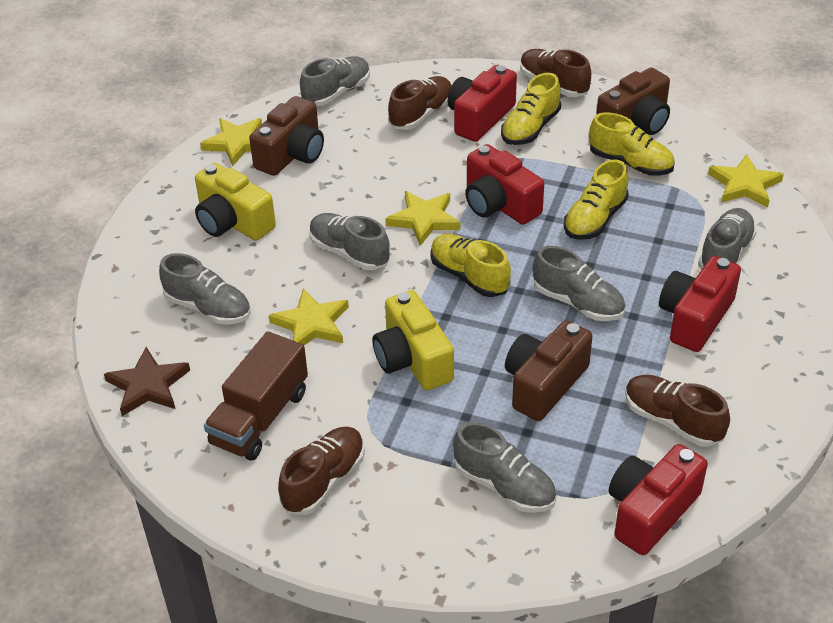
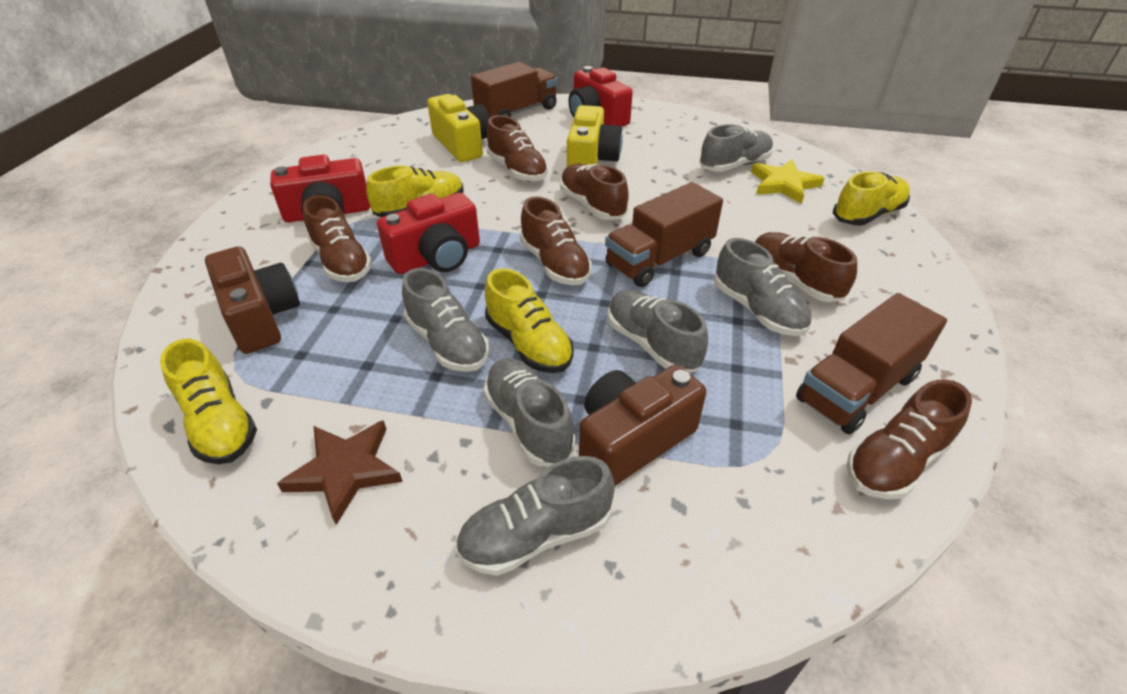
brown camera: [249,96,324,176] [505,320,593,421] [596,68,670,135] = 3 -> [205,246,300,354] [579,365,706,486] = 2
brown shoe: [278,427,365,515] [388,76,451,130] [520,49,591,97] [625,375,730,447] = 4 -> [303,195,372,282] [487,115,548,182] [520,196,592,285] [560,164,629,220] [755,232,857,302] [847,379,972,500] = 6
brown truck: [204,331,308,461] = 1 -> [471,62,558,117] [605,182,723,287] [796,293,947,434] = 3
red camera: [448,65,517,142] [465,144,544,225] [609,444,708,555] [659,256,741,352] = 4 -> [270,155,370,222] [377,193,480,274] [568,66,633,127] = 3
yellow star: [200,118,262,166] [269,288,349,345] [385,191,461,246] [708,154,784,207] = 4 -> [751,159,824,204] = 1

